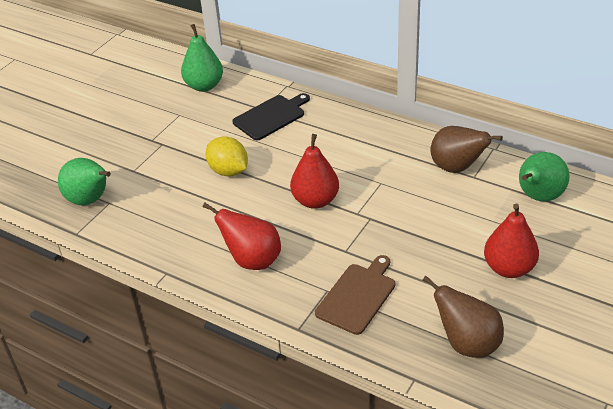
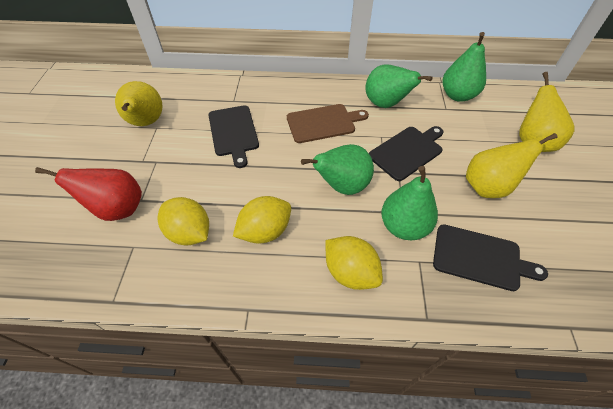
black cutting board: [232,93,310,140] = 1 -> [208,105,259,168] [369,126,444,181] [433,224,548,291] = 3
brown pear: [423,276,504,358] [430,126,503,173] = 2 -> none = 0
green pear: [58,158,111,205] [181,24,223,92] [519,152,570,201] = 3 -> [301,144,374,195] [365,64,433,108] [381,166,438,240] [442,32,486,102] = 4
red pear: [203,203,281,270] [290,134,339,209] [484,203,539,278] = 3 -> [35,167,142,221] = 1
yellow lemon: [206,136,248,177] = 1 -> [158,197,209,245] [233,196,291,244] [325,236,383,290] = 3
yellow pear: none = 0 -> [115,81,163,126] [466,133,557,198] [519,72,574,152] = 3

